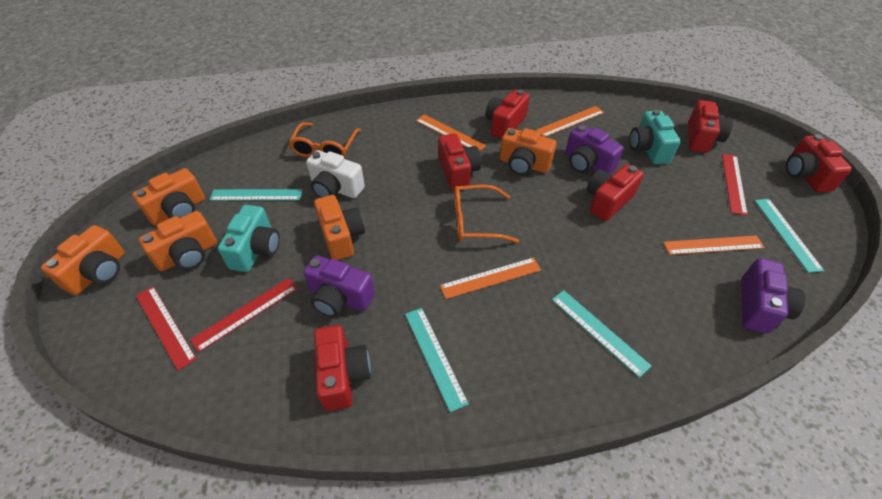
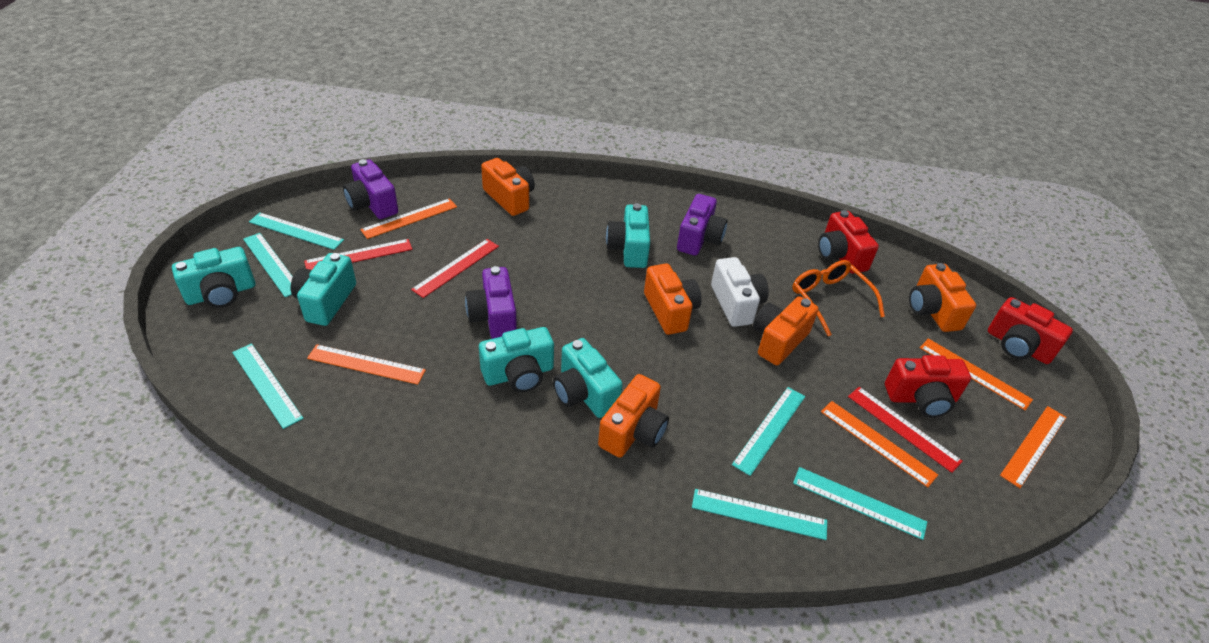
orange glasses: [288,122,361,158] [454,185,519,243] = 2 -> [792,260,885,336] = 1
orange ruler: [416,115,486,151] [440,257,541,299] [536,106,604,137] [663,235,765,255] = 4 -> [307,344,426,385] [360,198,457,239] [821,401,938,488] [920,338,1033,410] [1000,406,1067,488] = 5
red camera: [314,325,371,411] [438,133,481,191] [485,89,530,139] [587,164,644,221] [688,100,733,153] [786,134,852,192] = 6 -> [818,210,879,274] [885,355,971,418] [988,297,1073,364] = 3
turquoise camera: [218,205,280,272] [629,109,681,164] = 2 -> [172,247,255,308] [291,253,356,326] [479,327,554,392] [553,338,623,418] [606,203,650,268] = 5
turquoise ruler: [210,189,302,201] [405,308,469,412] [552,290,652,378] [755,199,824,273] = 4 -> [232,344,303,429] [243,233,293,297] [249,212,344,250] [692,489,827,540] [732,387,805,476] [793,467,927,540] = 6

